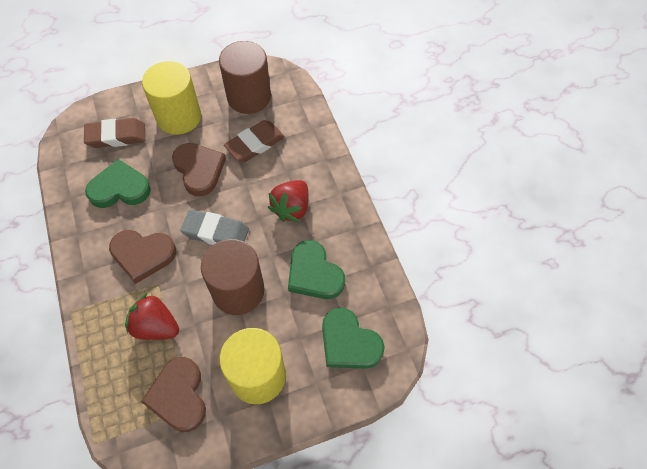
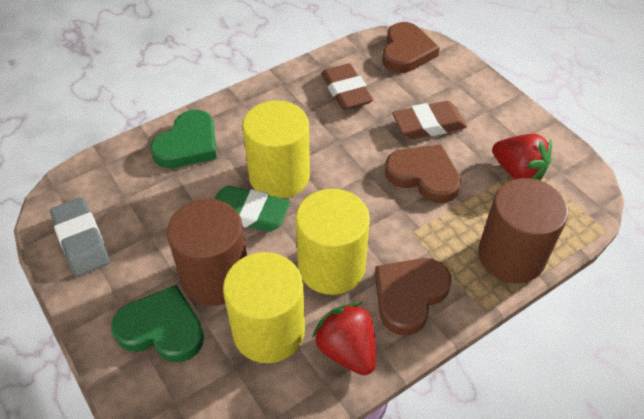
green eraser: none = 0 -> [215,186,290,232] = 1
green heart: [85,159,151,208] [288,240,345,299] [322,308,385,369] = 3 -> [111,285,204,362] [150,110,217,168] = 2
yellow cylinder: [142,61,201,135] [219,328,286,404] = 2 -> [223,252,305,363] [242,101,310,199] [295,189,370,295] = 3

